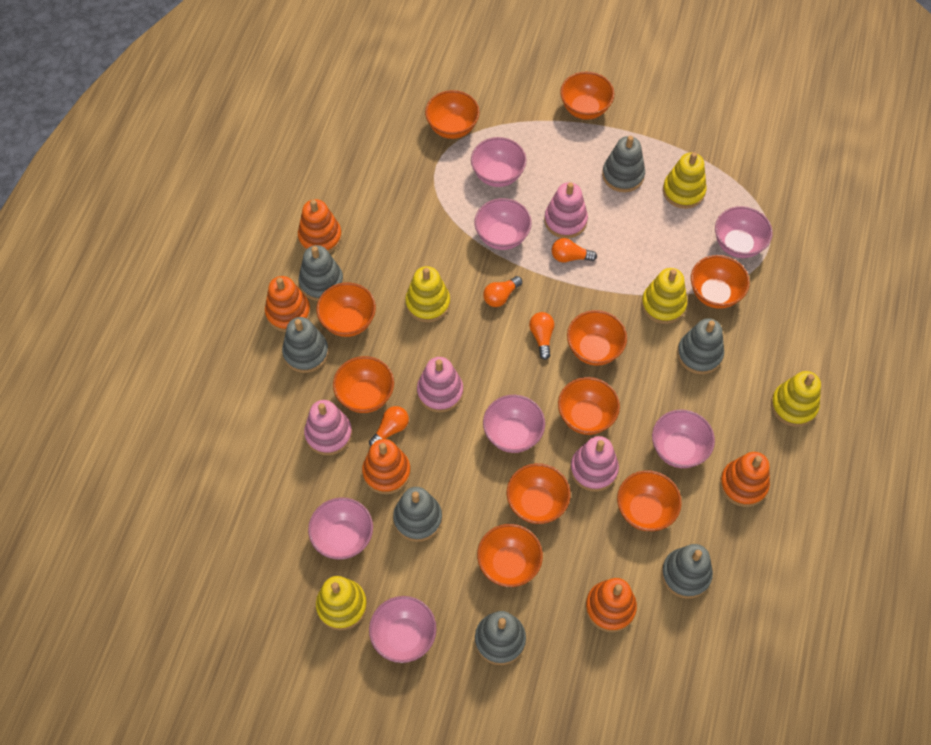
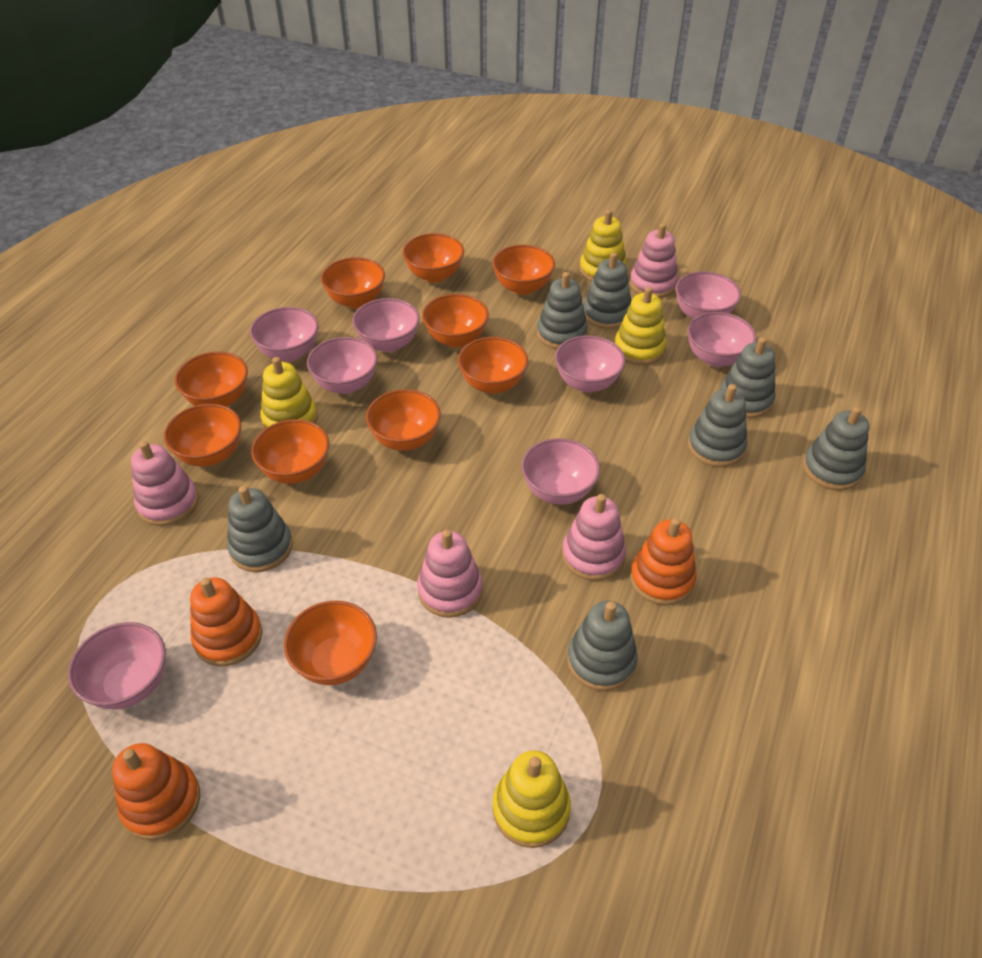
orange light bulb: [369,406,409,447] [483,276,522,307] [529,312,554,360] [552,238,597,262] = 4 -> none = 0
orange stacking toy: [265,276,311,332] [298,199,342,253] [362,439,411,494] [585,578,637,632] [720,452,770,507] = 5 -> [112,743,200,840] [190,577,262,666] [630,518,696,605] = 3
pink bowl: [308,497,373,560] [369,596,436,663] [471,137,527,187] [475,198,532,250] [483,395,545,453] [652,409,715,468] [715,206,773,258] = 7 -> [68,622,166,709] [250,307,319,362] [307,337,378,394] [352,298,420,352] [521,438,600,505] [555,335,625,392] [675,271,741,319] [687,312,757,367] = 8
yellow stacking toy: [316,576,367,630] [405,266,450,322] [641,268,687,324] [663,152,707,209] [771,371,821,427] = 5 -> [260,357,318,429] [493,750,571,848] [579,210,627,282] [615,287,666,365] = 4

